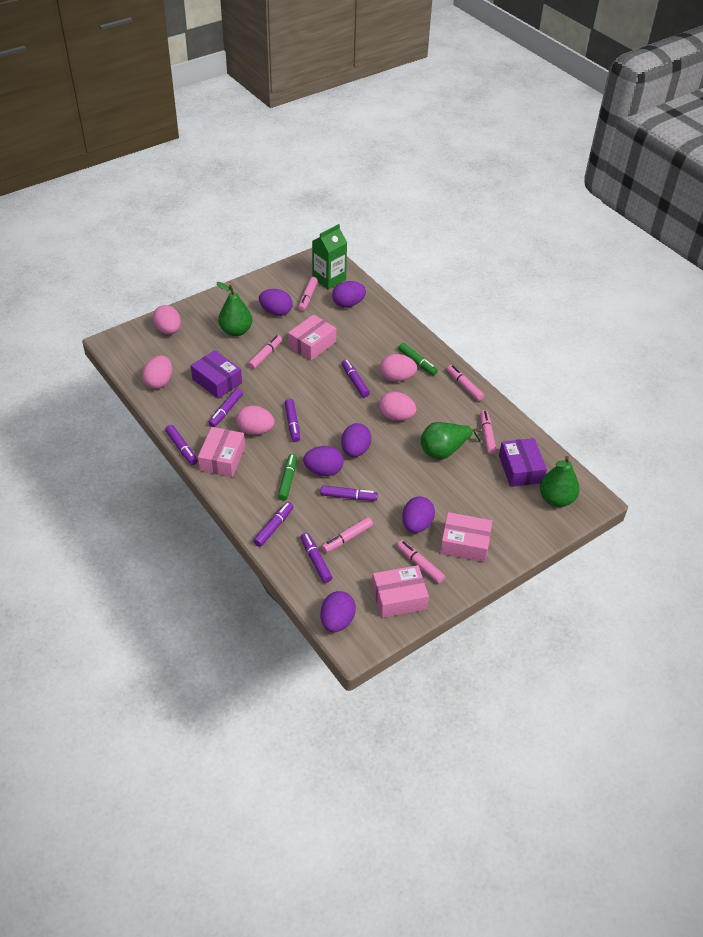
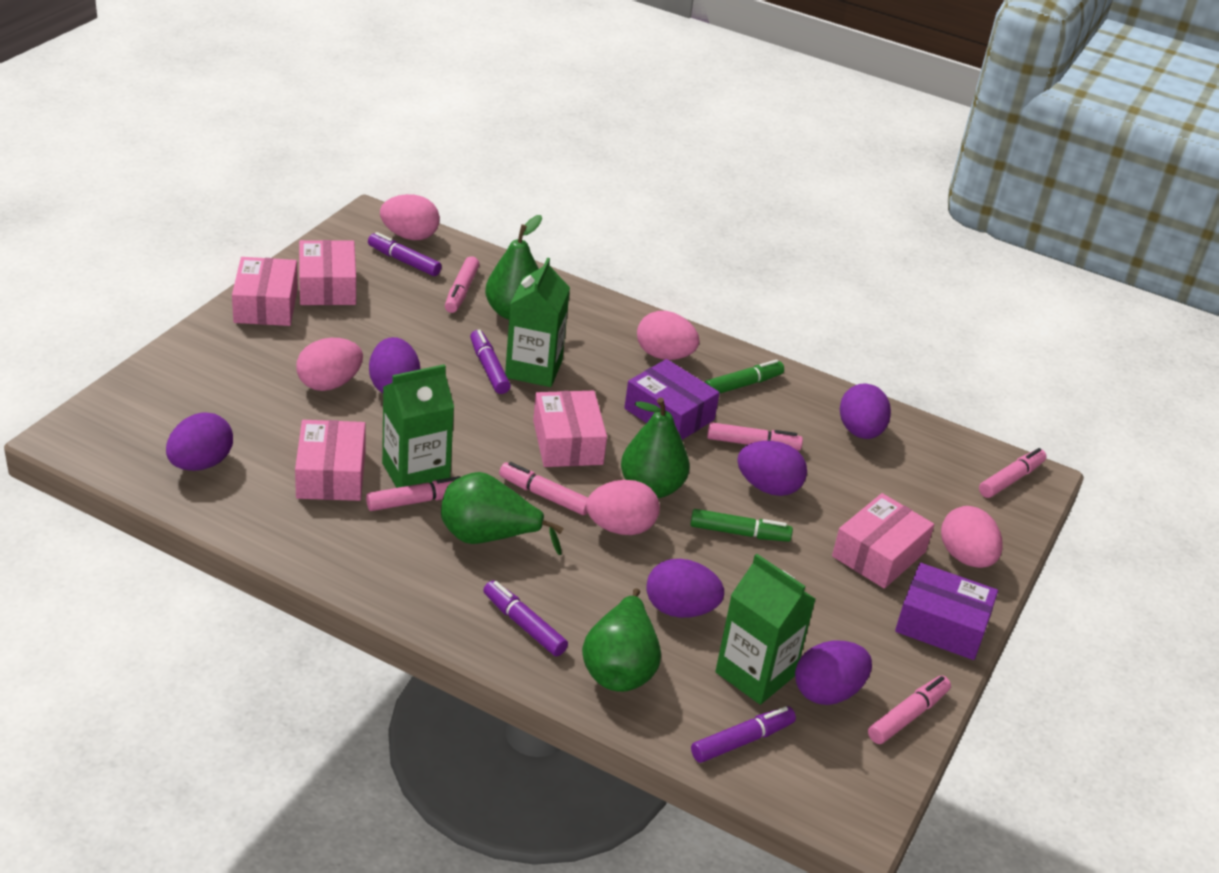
green carton: [312,224,347,289] = 1 -> [382,364,454,488] [505,258,570,387] [715,554,816,705] = 3
green pear: [216,282,252,336] [421,422,481,459] [540,456,580,507] = 3 -> [441,472,564,555] [485,215,542,320] [582,588,661,692] [621,397,689,498] = 4
pink box: [198,427,245,477] [288,314,336,360] [372,565,429,618] [440,512,492,562] = 4 -> [232,257,298,326] [295,420,366,501] [299,240,356,305] [533,391,607,467] [832,493,934,589] = 5
purple marker: [165,425,198,465] [208,388,243,427] [253,502,294,547] [285,399,300,442] [300,533,332,583] [321,485,378,501] [342,359,370,398] = 7 -> [368,232,442,276] [470,329,511,394] [483,580,568,656] [691,706,796,763] = 4

